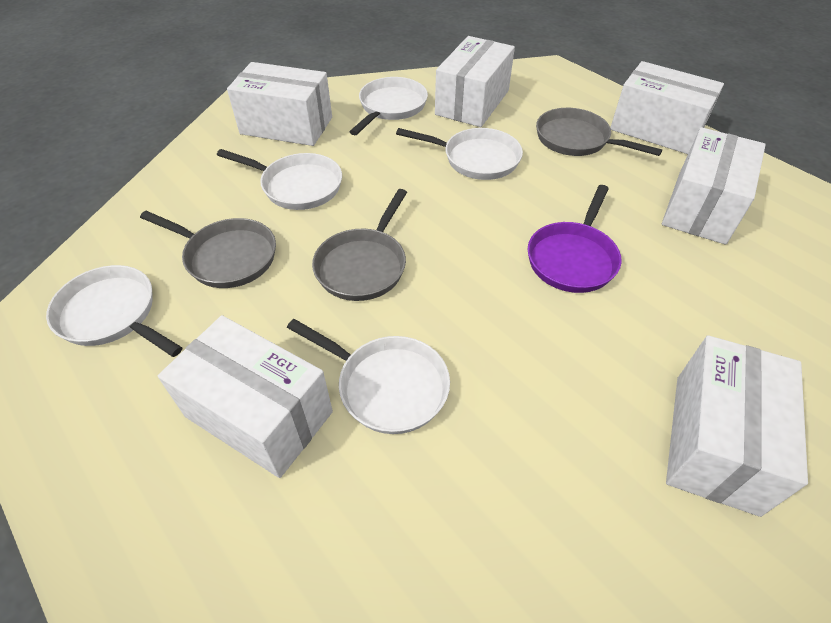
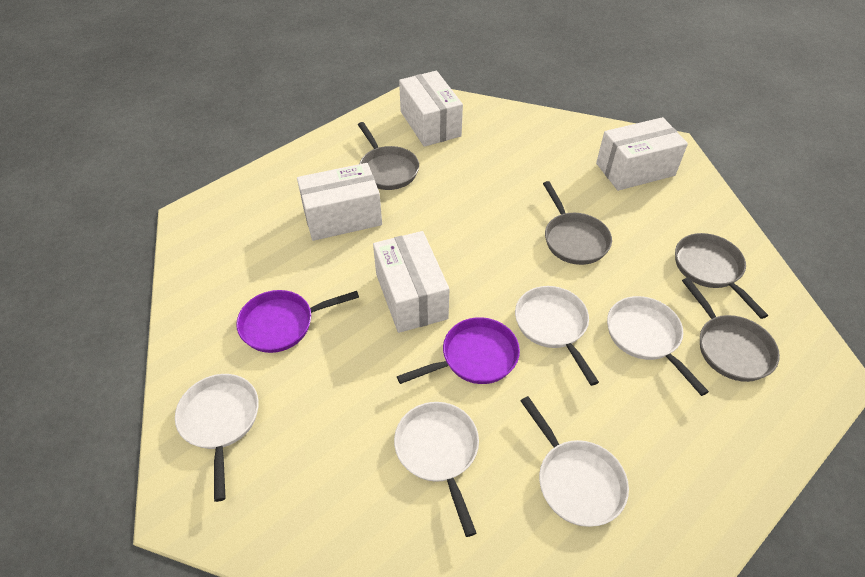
grey pan: [140,211,276,288] [312,189,407,301] [536,108,662,156] = 3 -> [358,122,419,190] [543,181,612,265] [675,233,768,319] [682,277,780,382] = 4
purple pan: [527,185,622,293] = 1 -> [236,290,359,353] [397,317,520,384] = 2
white box: [158,315,333,478] [227,62,332,146] [435,36,515,127] [610,61,724,154] [662,127,766,245] [666,335,808,517] = 6 -> [297,163,382,241] [373,231,449,333] [399,71,463,147] [596,117,688,191] = 4

